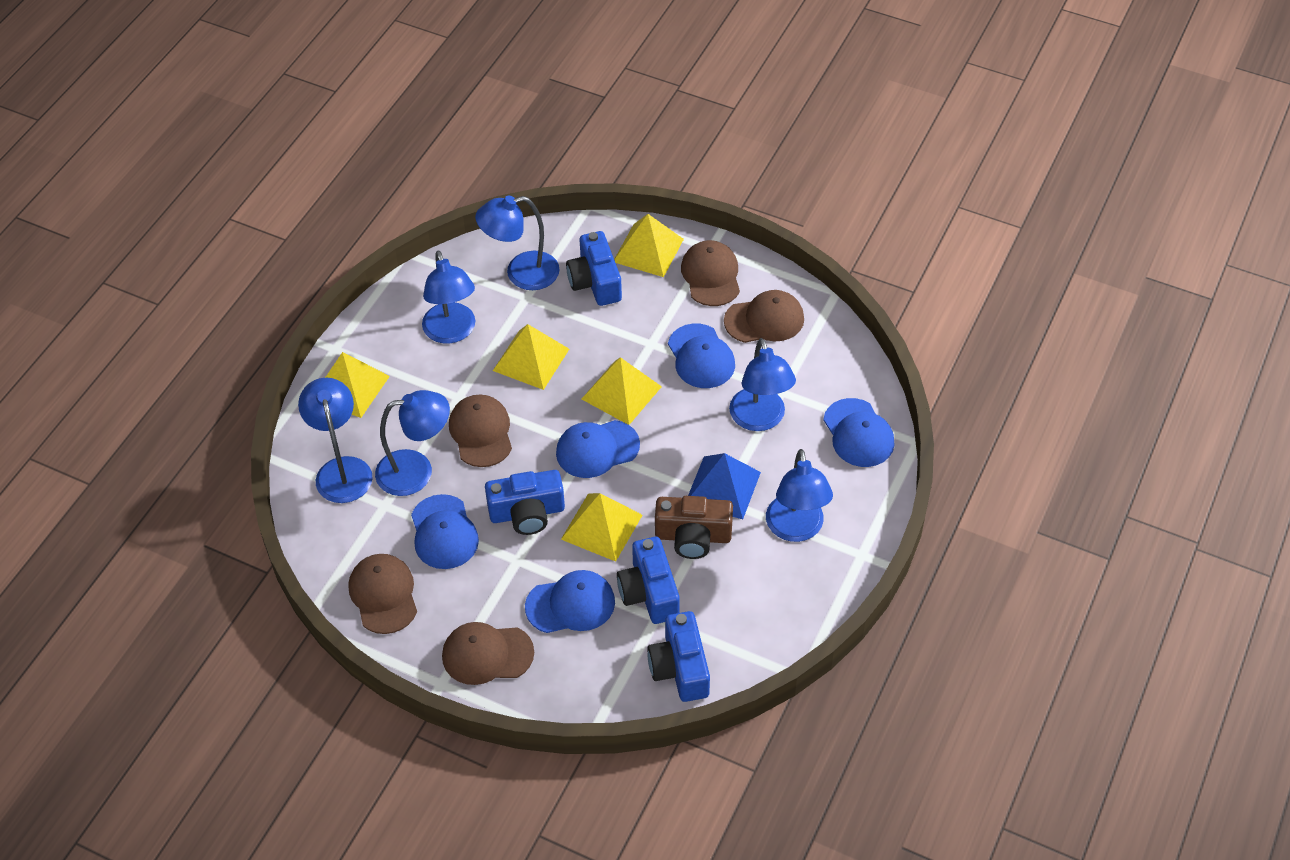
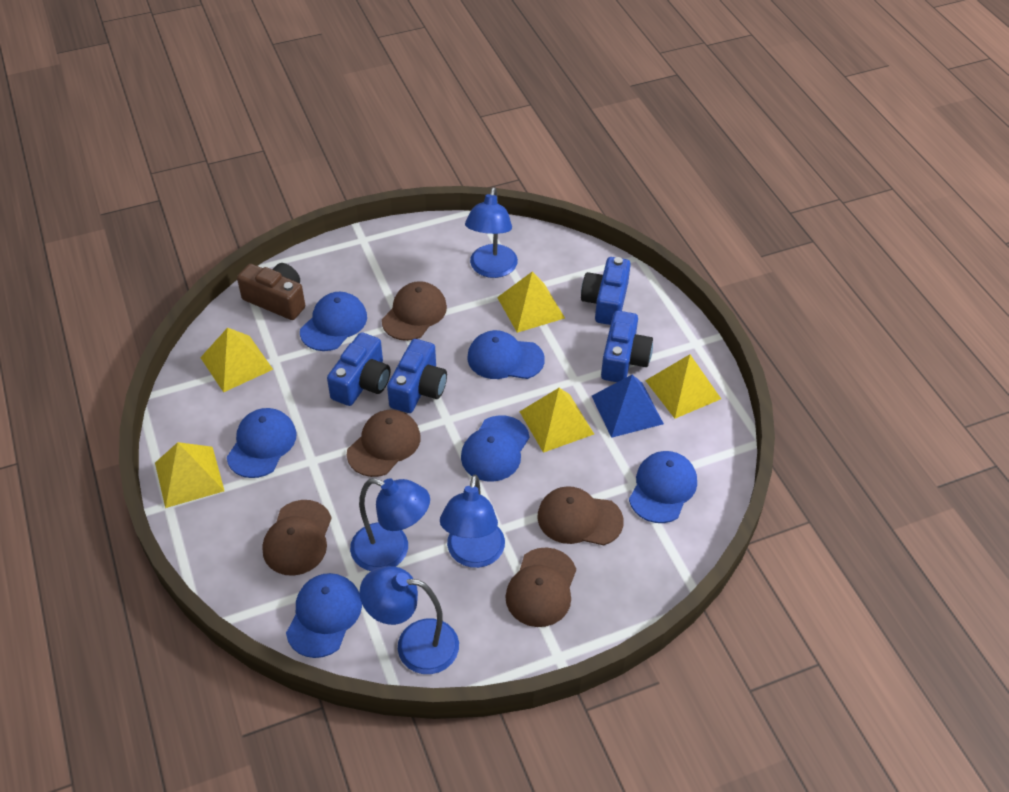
blue cap: [411,494,479,569] [525,570,615,633] [556,420,640,478] [668,324,735,388] [823,398,894,467] = 5 -> [227,408,297,478] [286,573,362,658] [300,292,367,351] [461,415,530,482] [467,330,545,379] [629,451,697,523] = 6
blue lamp: [298,378,373,503] [375,390,450,496] [422,251,475,344] [475,196,560,290] [729,338,796,431] [766,449,833,542] = 6 -> [350,478,430,571] [360,566,459,674] [440,475,505,568] [465,187,518,278] = 4

